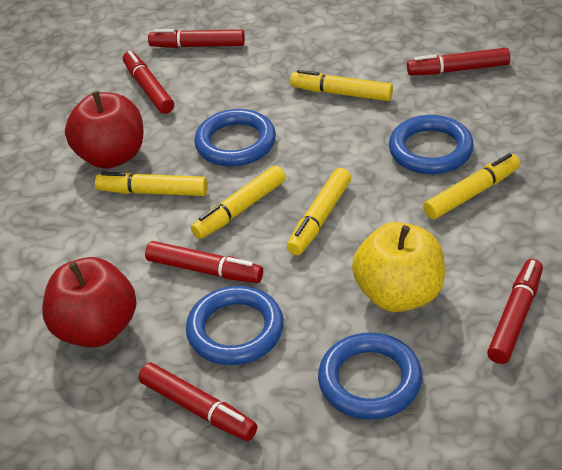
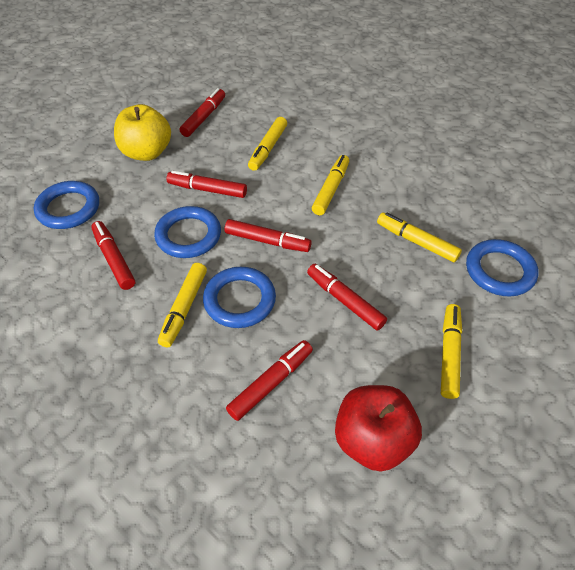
red apple: [42,257,137,347] [65,91,144,169] = 2 -> [335,385,422,472] = 1

